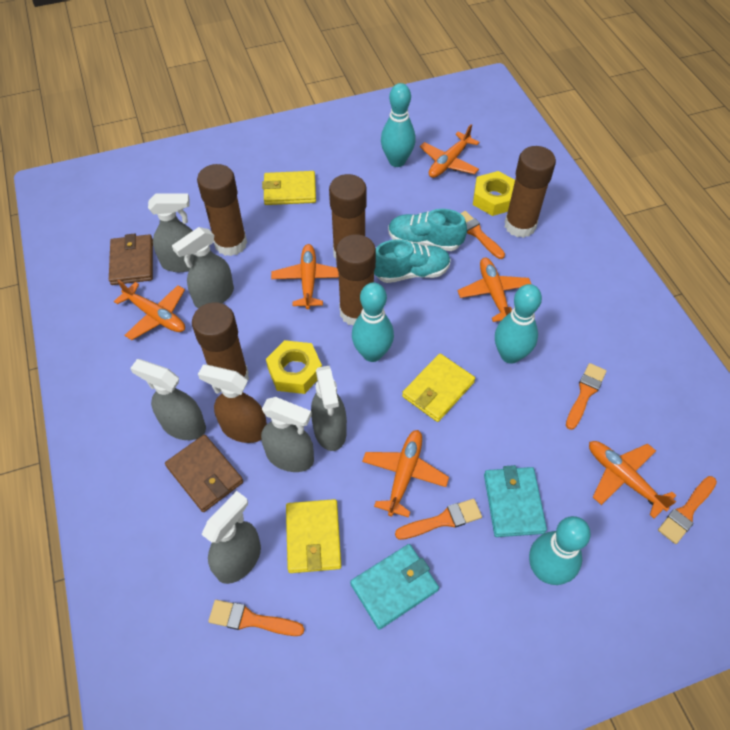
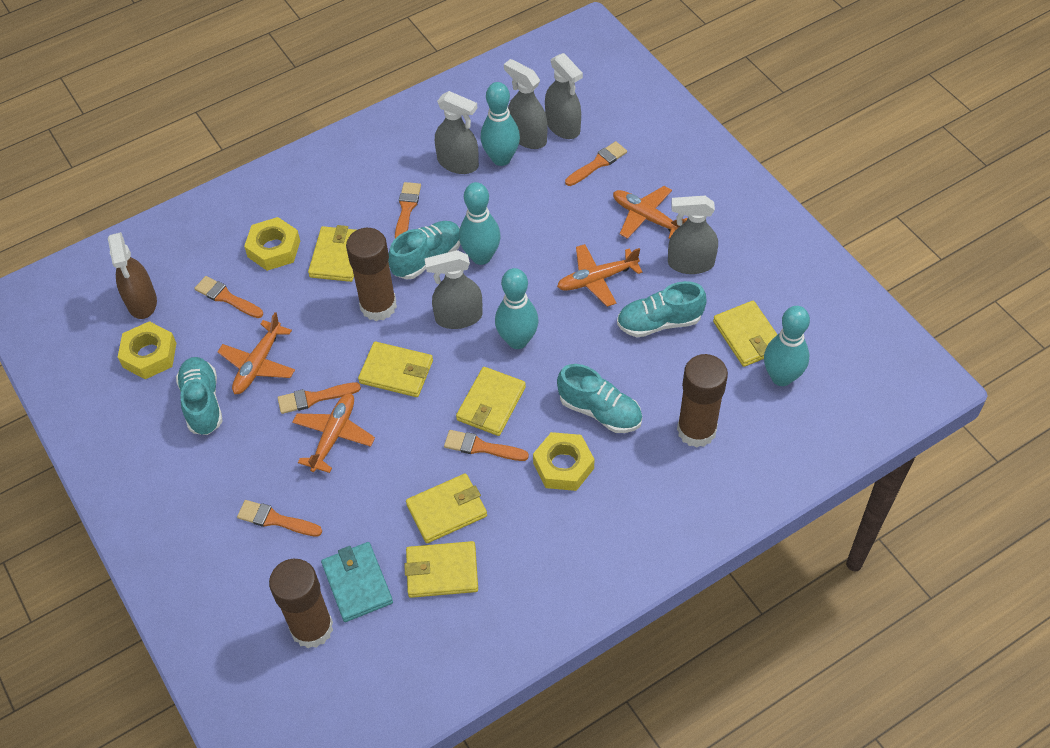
brown glue stick: [192,302,249,393] [197,164,247,256] [329,174,367,258] [336,234,376,325] [505,146,556,238] = 5 -> [269,559,333,648] [346,228,397,321] [677,354,728,448] = 3
brown wallet: [109,234,153,285] [165,435,243,512] = 2 -> none = 0
grey spray bottle: [130,359,206,440] [148,193,194,272] [172,227,234,308] [201,491,261,584] [261,397,314,472] [311,366,347,451] = 6 -> [425,250,483,329] [435,91,479,174] [504,59,548,149] [545,53,583,139] [668,196,718,274] = 5
orange brush: [208,600,305,636] [395,499,482,540] [460,211,505,259] [566,363,607,430] [658,476,717,544] = 5 -> [194,276,263,318] [237,500,322,537] [278,382,361,414] [395,182,421,238] [444,430,529,461] [565,141,627,186] = 6
orange plane: [114,280,185,340] [271,244,339,309] [362,430,449,518] [420,124,479,178] [458,258,531,322] [589,441,677,519] = 6 -> [218,312,295,394] [292,393,375,473] [557,244,643,307] [613,186,688,239] = 4
turquoise shoe: [374,239,451,283] [388,209,467,251] = 2 -> [176,357,223,435] [388,221,460,280] [557,364,642,433] [617,281,707,337] = 4
turquoise wallet: [350,544,439,629] [484,465,547,537] = 2 -> [321,542,393,622] = 1
yellow nut: [266,340,322,394] [473,171,515,216] = 2 -> [118,321,176,379] [244,217,300,271] [533,432,595,491] = 3
yellow wallet: [262,171,316,205] [286,499,342,573] [402,353,475,422] = 3 -> [308,225,356,282] [358,342,433,397] [404,541,478,598] [406,473,487,543] [456,367,526,436] [713,301,777,367] = 6

